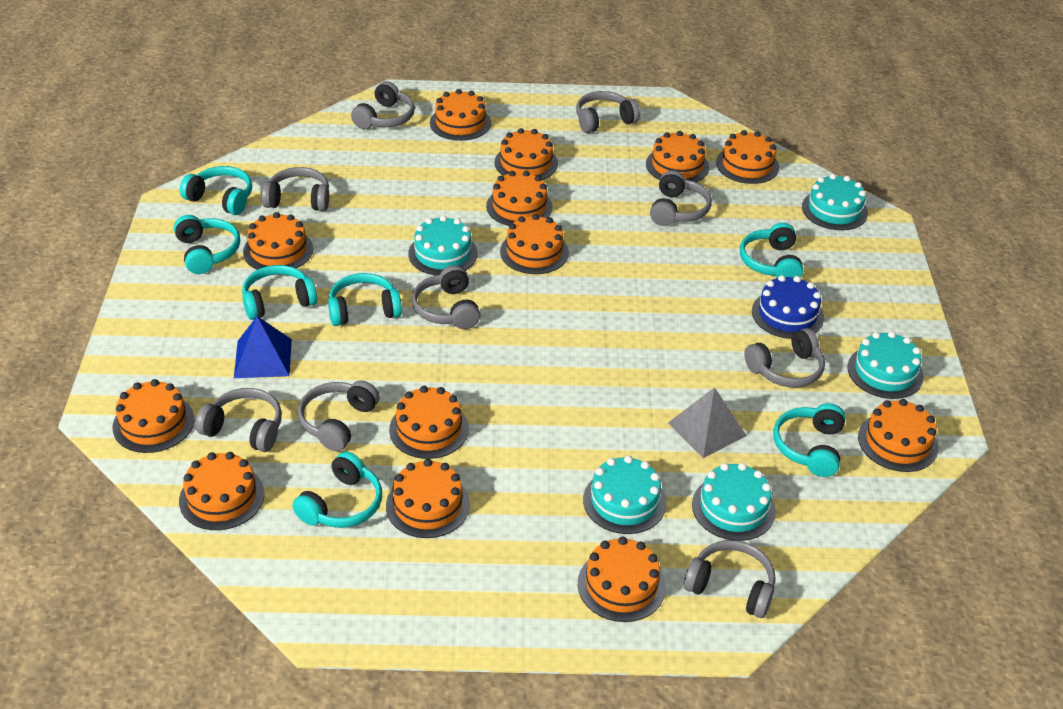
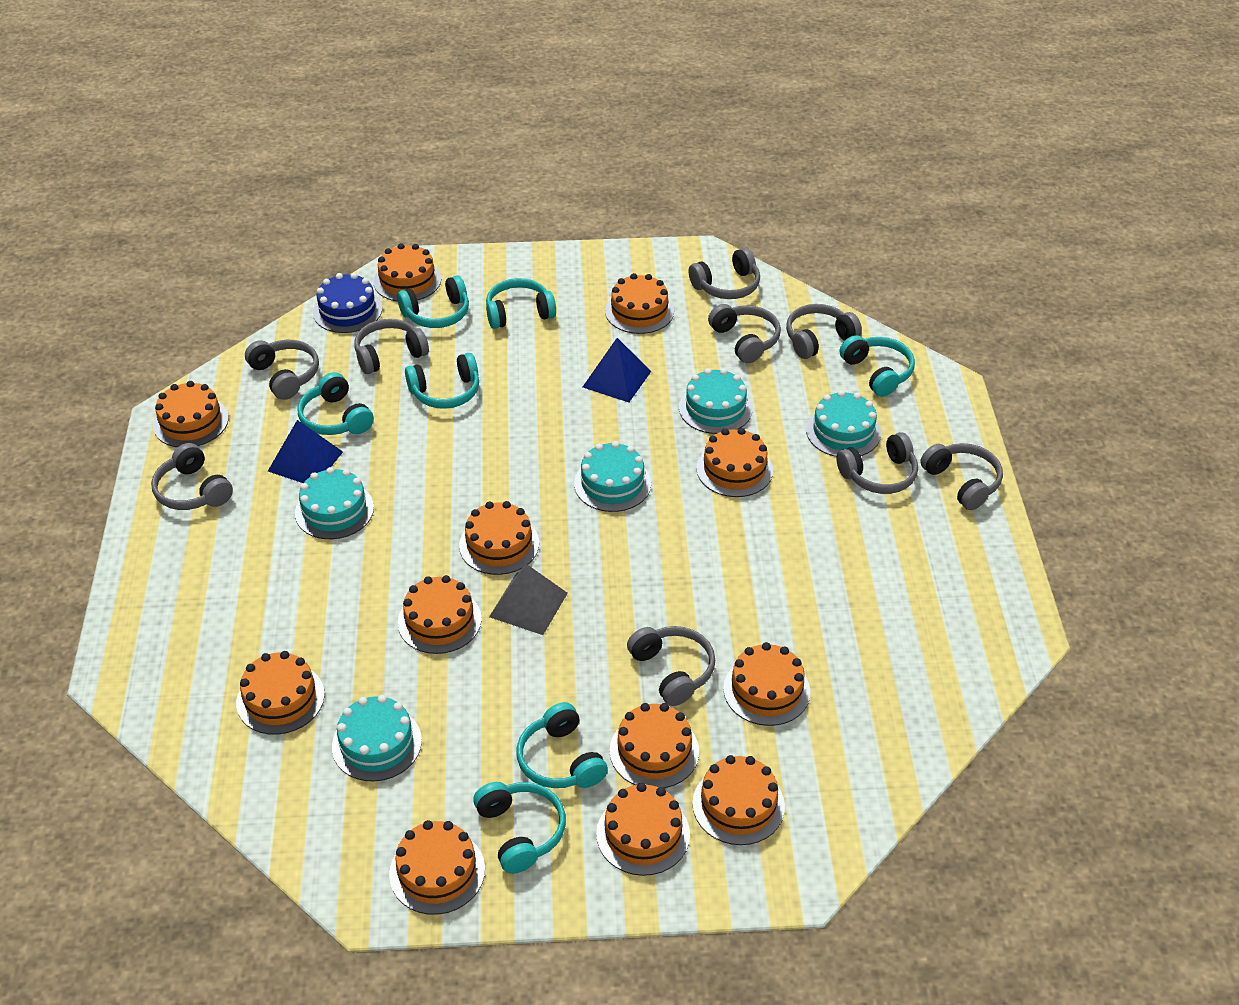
blue pyramid: [234,316,292,378] = 1 -> [268,420,343,483] [583,338,651,402] = 2
orange cake: [112,379,195,453] [179,452,265,530] [243,212,313,270] [386,459,470,538] [389,386,469,459] [430,89,491,141] [486,171,552,226] [494,128,558,180] [500,214,569,274] [578,536,666,622] [646,131,709,182] [716,130,779,184] [858,399,938,472] = 13 -> [153,381,229,447] [236,651,325,735] [373,243,441,302] [389,820,485,915] [398,575,482,654] [459,501,539,575] [596,783,690,876] [605,273,674,334] [610,703,699,788] [692,755,785,845] [697,428,773,497] [723,642,811,726] = 12

